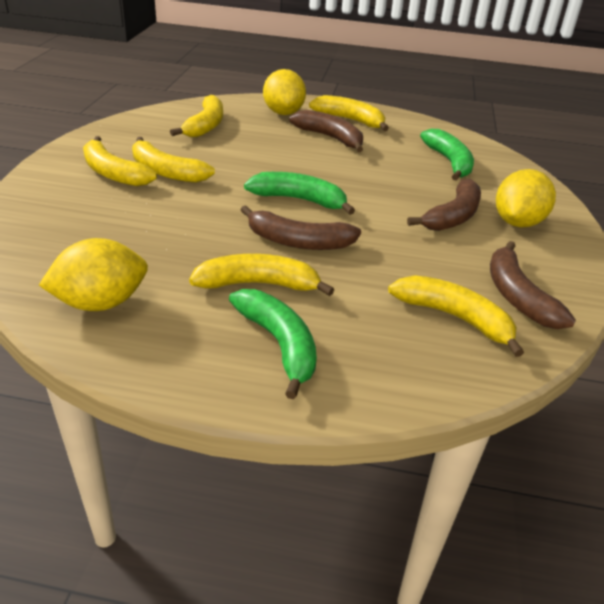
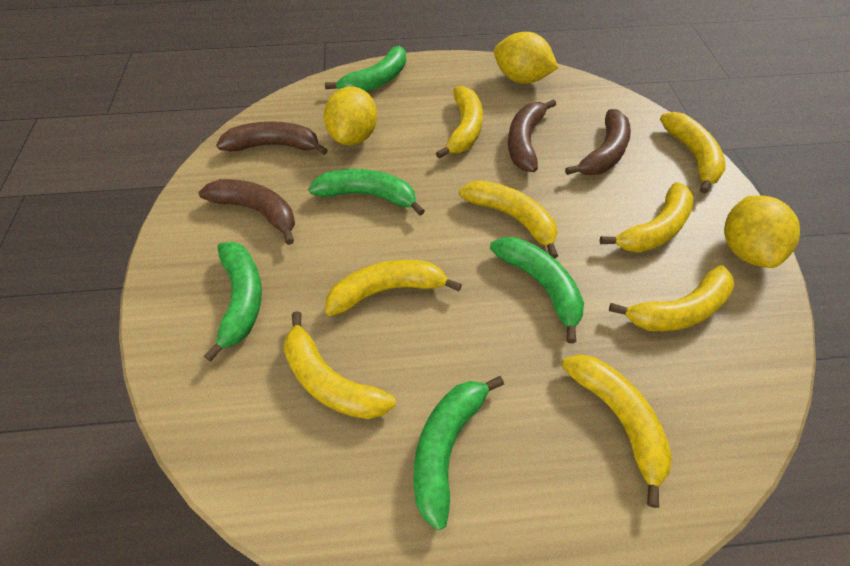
green banana: [229,289,317,399] [244,172,355,215] [420,129,474,181] = 3 -> [204,242,262,362] [308,169,425,216] [325,46,406,92] [413,376,504,530] [490,237,584,344] = 5
yellow banana: [83,136,157,186] [132,137,215,183] [170,95,223,137] [189,254,334,296] [309,95,389,131] [388,275,524,357] = 6 -> [284,311,396,419] [325,260,462,316] [436,86,483,159] [459,180,558,259] [561,354,672,508] [600,182,694,252] [609,265,735,331] [660,112,726,194] = 8

